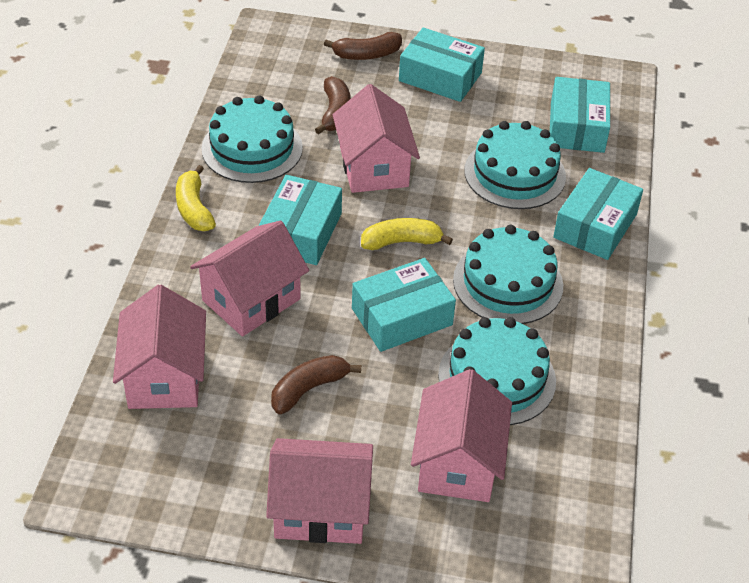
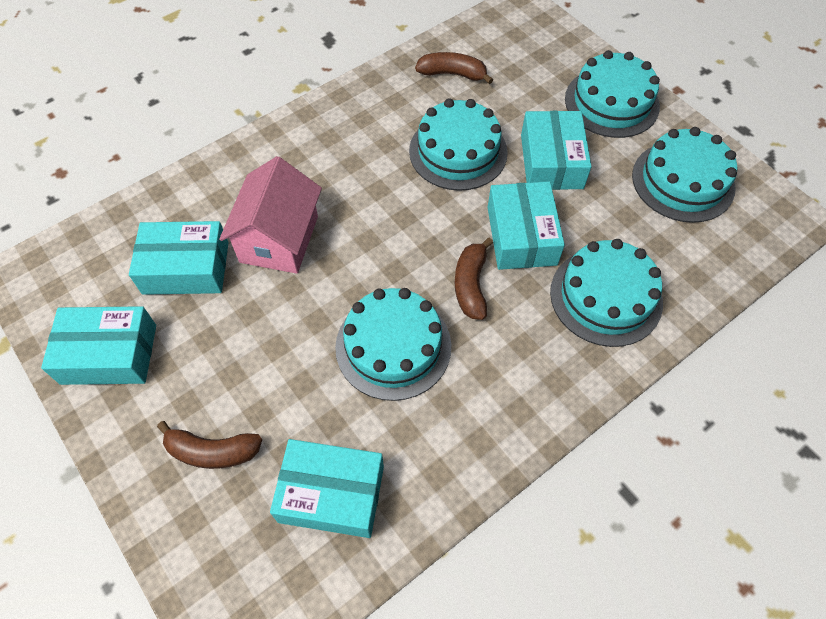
pink house: [113,285,206,409] [190,220,309,336] [266,438,373,544] [333,84,420,193] [411,369,512,502] = 5 -> [219,156,322,274] = 1
turquoise cake: [202,95,303,183] [438,317,556,425] [453,225,563,324] [464,121,566,209] = 4 -> [335,288,451,401] [409,98,508,191] [550,239,663,347] [565,50,660,138] [632,127,737,223] = 5
yellow banana: [176,165,216,231] [361,218,453,250] = 2 -> none = 0

